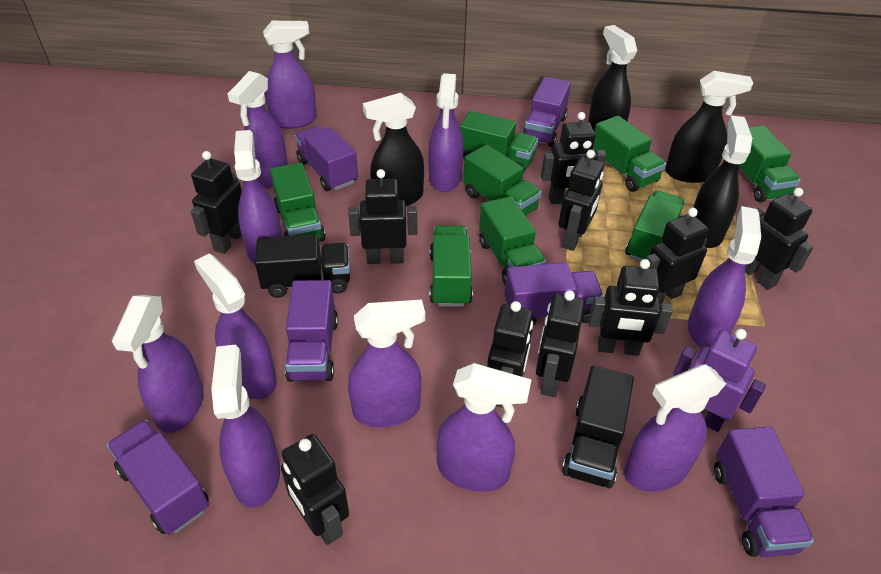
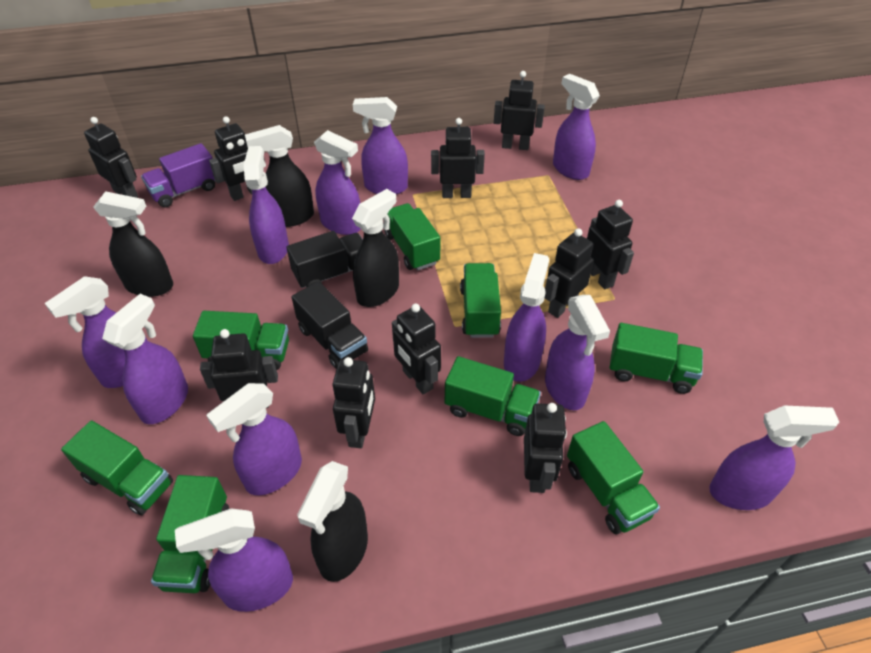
purple robot: [673,329,766,432] = 1 -> none = 0
purple truck: [106,420,209,535] [285,280,338,382] [295,126,358,191] [504,263,604,325] [522,76,571,147] [714,427,814,557] = 6 -> [141,143,216,207] = 1

